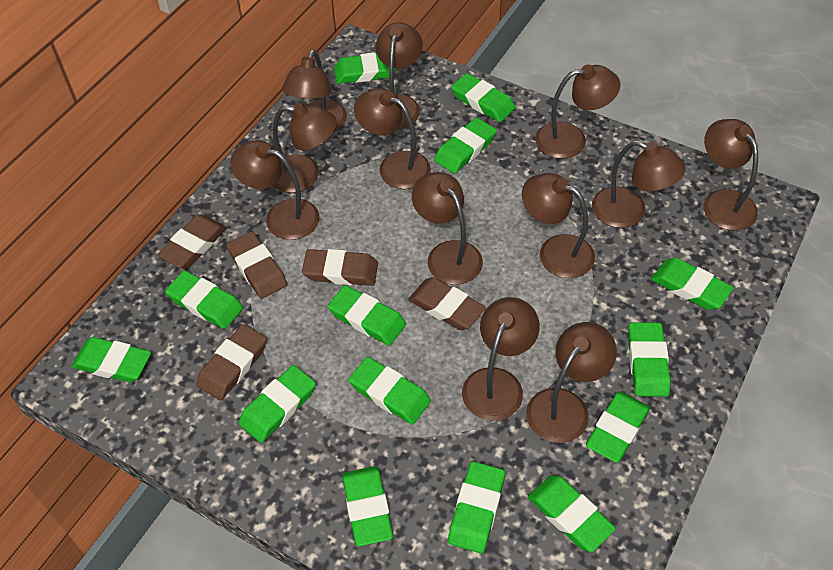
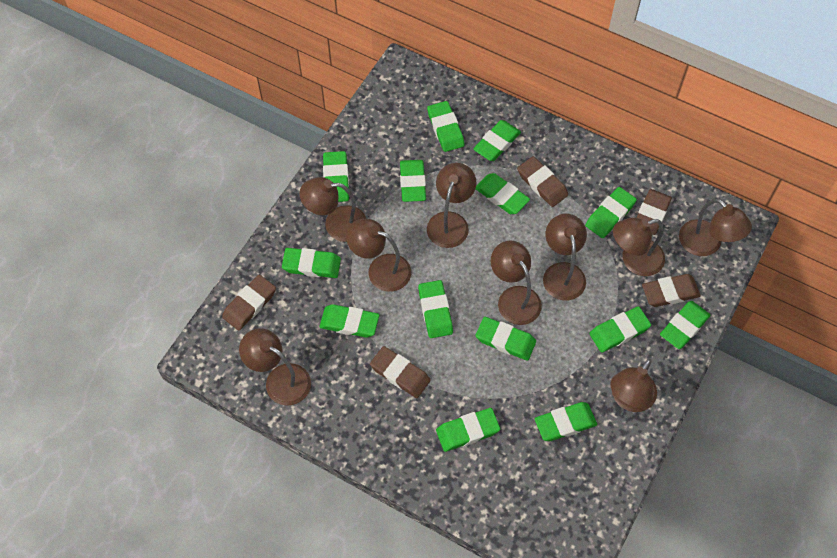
brown lamp: [230,140,319,240] [273,103,337,193] [282,50,347,132] [354,88,431,189] [376,22,423,129] [412,172,483,285] [462,297,540,421] [522,173,595,278] [526,322,617,443] [535,64,620,159] [592,140,686,228] [703,119,758,231] = 12 -> [239,328,311,406] [299,177,367,242] [346,219,411,292] [427,163,476,248] [491,240,542,325] [543,214,587,301] [610,358,657,412] [613,217,665,276] [679,199,752,256] = 9

